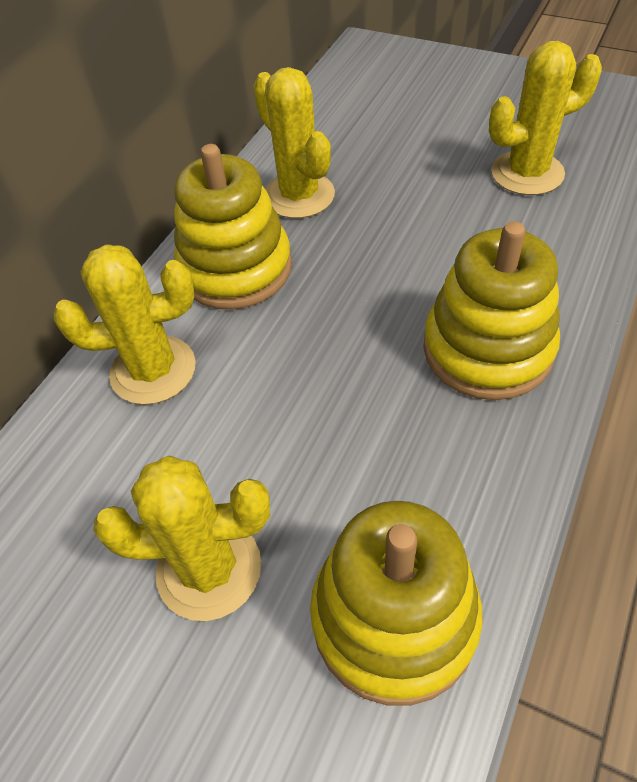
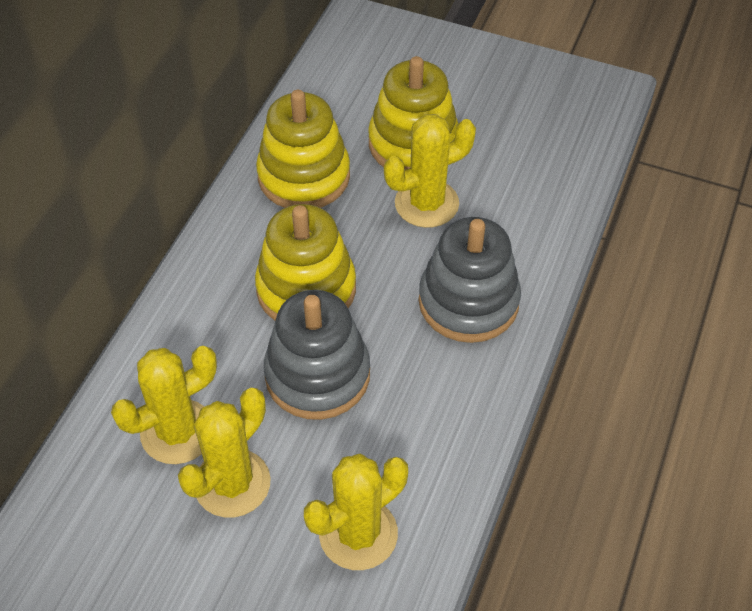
grey stacking toy: none = 0 -> [264,290,370,420] [419,217,521,343] = 2

